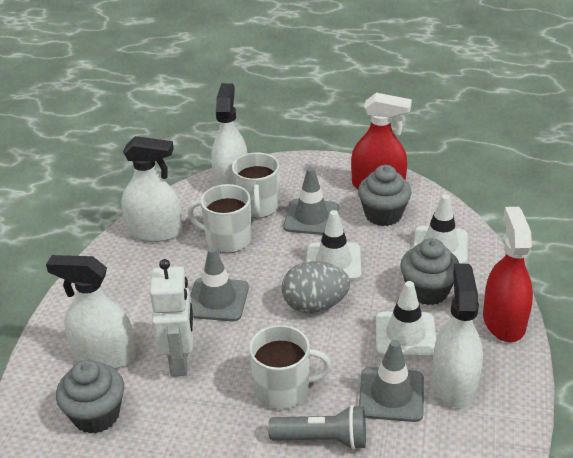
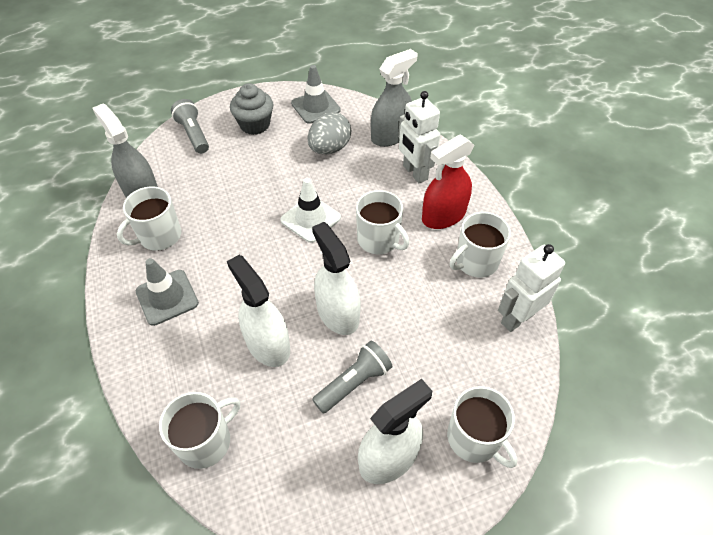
grey cupcake: [56,360,124,434] [358,165,412,226] [400,238,459,305] = 3 -> [230,83,273,135] = 1
grey flashlight: [268,405,366,450] = 1 -> [171,99,209,154] [312,341,393,414] = 2
grey spray bottle: none = 0 -> [93,104,158,198] [371,49,418,147] = 2
grey traffic cone: [190,247,249,321] [284,167,339,235] [359,340,424,422] = 3 -> [136,258,199,326] [291,65,341,124] = 2
red spray bottle: [351,93,412,189] [483,207,533,342] = 2 -> [422,134,474,229] = 1
white mug: [188,184,252,253] [232,153,280,218] [249,325,331,409] = 3 -> [117,186,181,251] [159,392,240,469] [356,190,409,254] [447,386,518,468] [450,212,511,278] = 5
white robot: [150,259,194,377] = 1 -> [398,91,440,183] [498,244,565,332] = 2
white spray bottle: [46,255,136,369] [122,136,182,242] [211,83,248,186] [432,264,483,408] = 4 -> [227,255,290,367] [312,222,361,335] [358,379,432,484] = 3
white traffic cone: [307,210,362,280] [376,281,436,358] [414,194,468,264] = 3 -> [280,178,341,243] = 1

